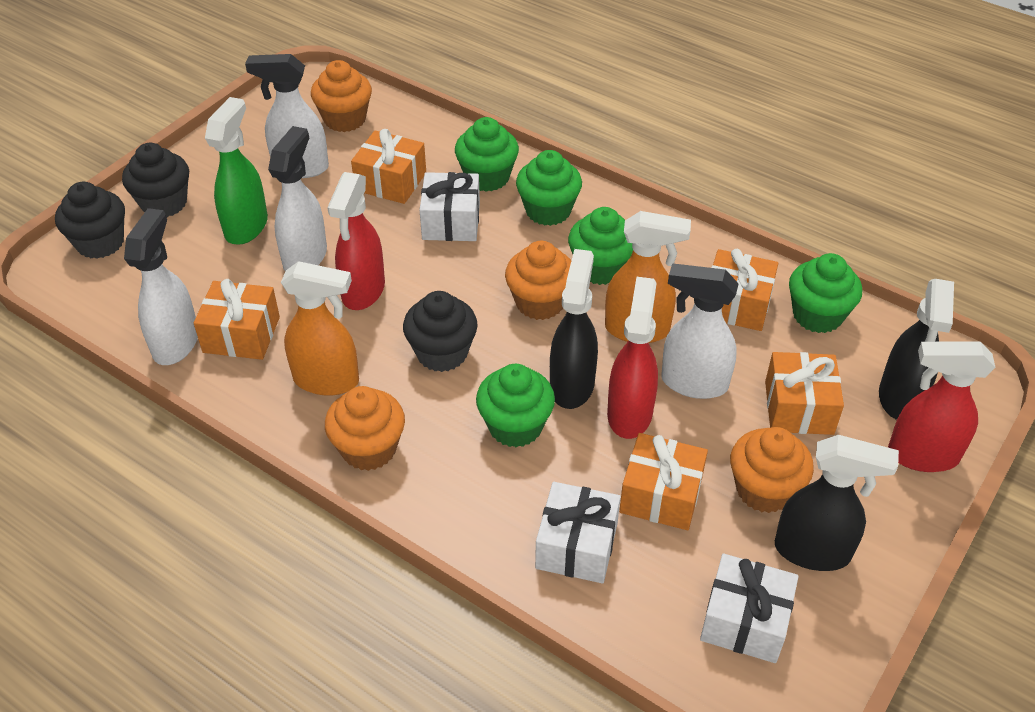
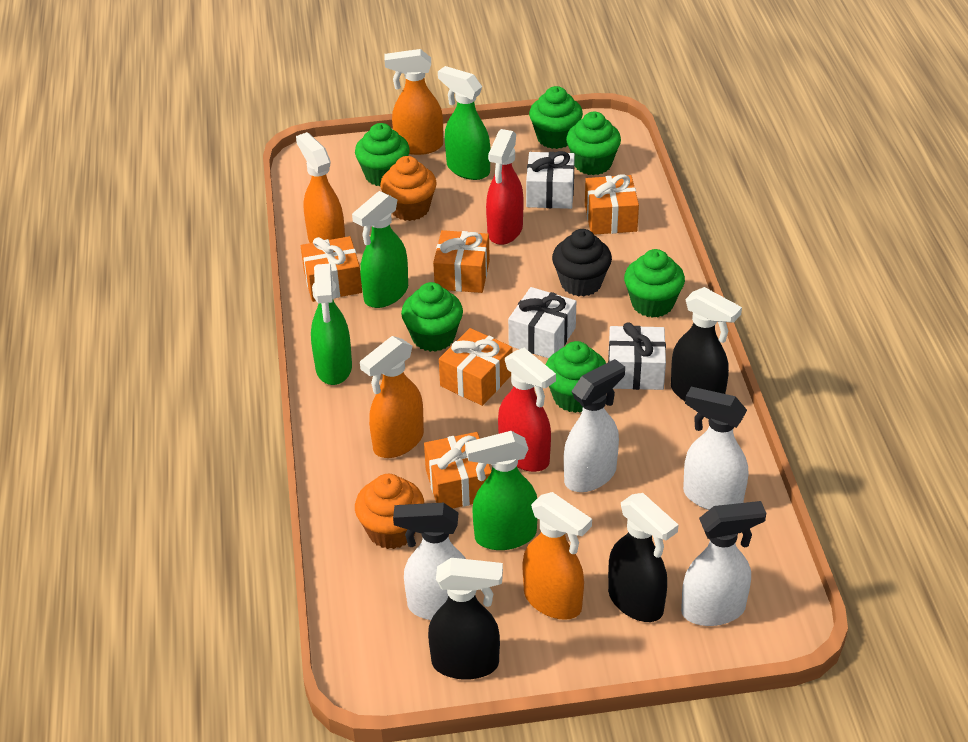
black cupcake: [55,182,125,259] [122,143,189,217] [403,291,478,372] = 3 -> [552,229,612,297] = 1
green cupcake: [455,117,519,191] [476,364,555,447] [516,150,582,226] [568,207,633,285] [789,253,862,333] = 5 -> [355,123,410,186] [401,282,463,352] [529,86,583,149] [546,341,606,413] [566,112,621,175] [624,249,685,318] = 6
green spray bottle: [205,97,268,245] = 1 -> [311,264,352,385] [352,191,408,308] [438,66,490,180] [465,431,538,550] = 4
orange cupcake: [311,60,372,132] [325,386,405,471] [505,241,571,320] [730,427,814,513] = 4 -> [355,474,424,549] [380,156,437,221] = 2
orange spray bottle: [281,261,359,396] [605,211,691,343] = 2 -> [296,132,345,243] [360,336,424,458] [385,49,443,155] [522,492,592,620] = 4
red spray bottle: [327,172,385,310] [607,277,658,439] [888,342,996,472] = 3 -> [486,129,524,245] [498,348,556,472] = 2

